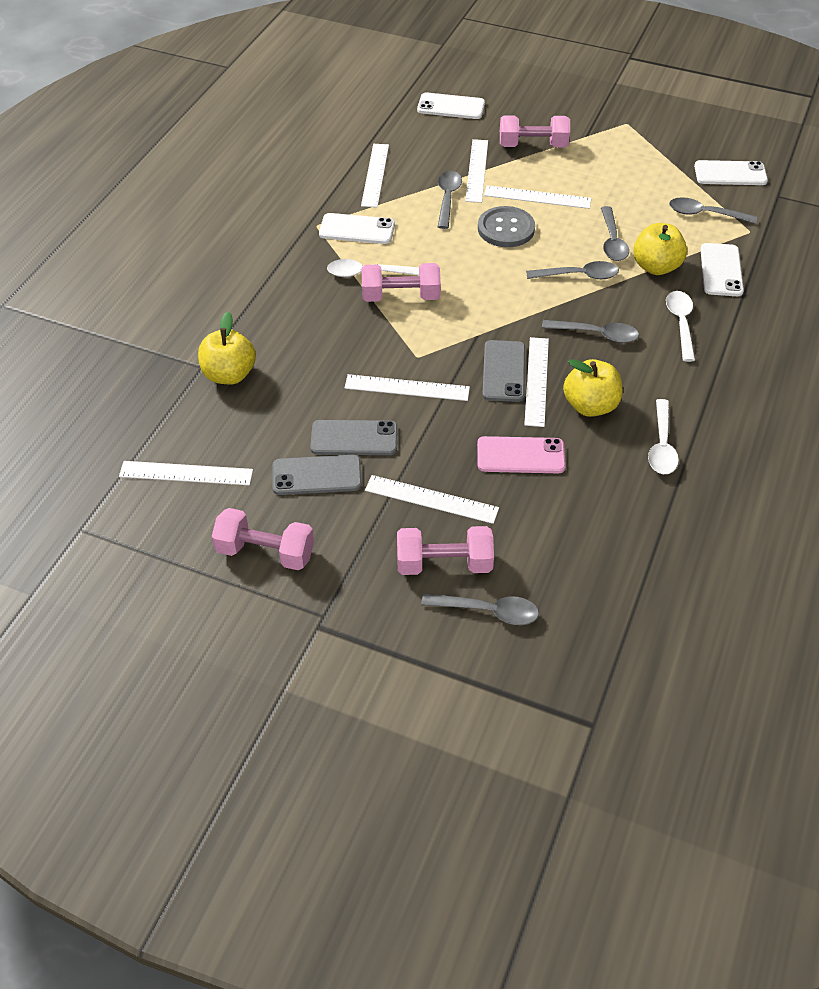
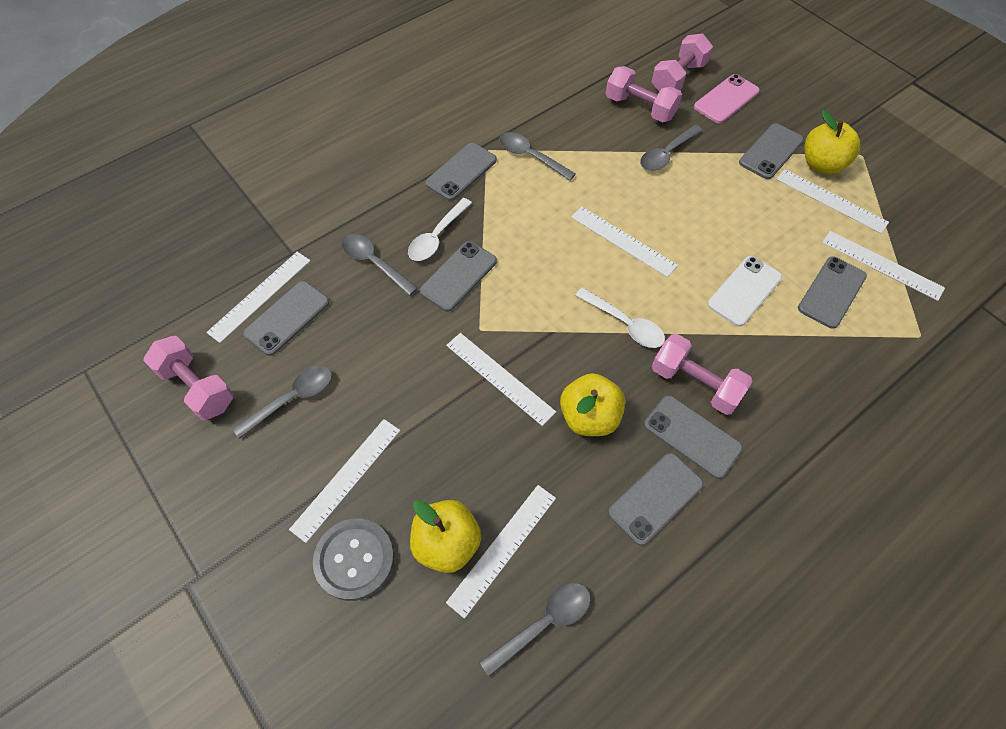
grey phone: [272,455,362,495] [310,420,398,455] [482,340,525,402] = 3 -> [243,281,330,356] [420,241,497,312] [425,143,497,201] [608,453,704,546] [644,395,743,479] [739,123,804,179] [798,256,867,329] = 7
grey spoon: [421,593,539,625] [438,171,462,229] [526,261,619,279] [542,320,639,343] [601,206,629,261] [669,197,757,224] = 6 -> [233,366,332,439] [341,234,418,296] [480,583,591,677] [499,132,576,181] [640,125,703,171] = 5
white phone: [319,213,395,244] [417,93,485,119] [694,160,768,185] [700,243,744,296] = 4 -> [707,256,782,327] = 1
white spoon: [327,259,419,277] [648,399,679,474] [666,291,695,362] = 3 -> [408,198,472,261] [575,288,665,348] = 2

